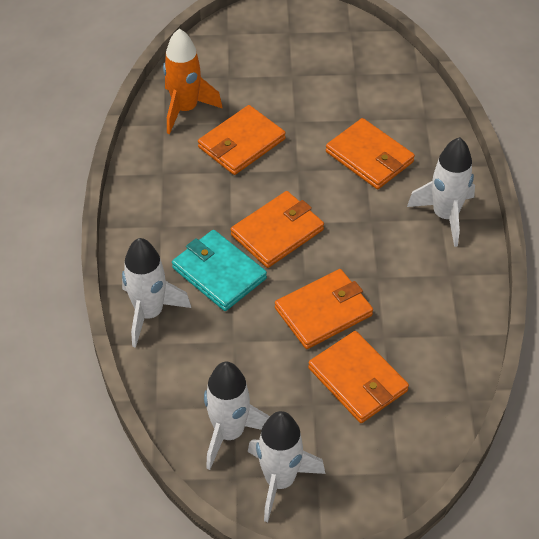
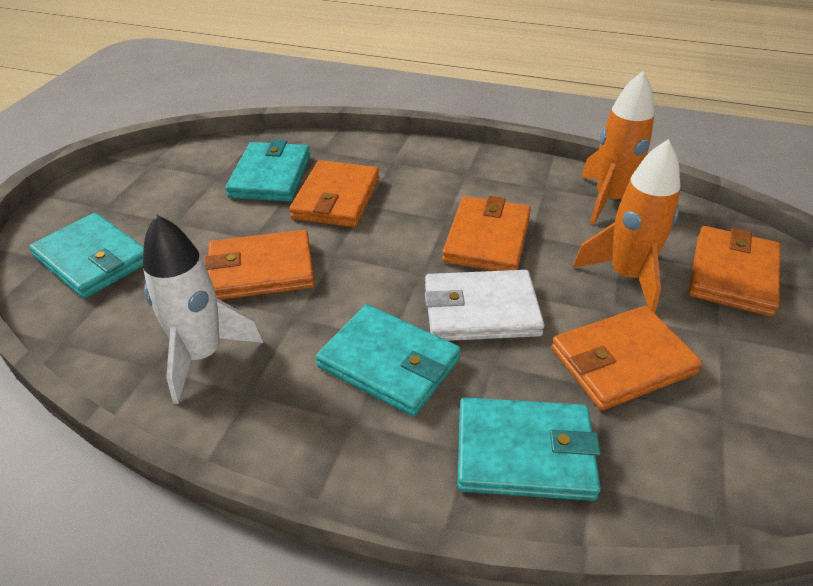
orange rocket: [163,29,223,134] = 1 -> [573,139,680,313] [581,71,654,225] = 2
turquoise wallet: [172,230,267,311] = 1 -> [29,213,144,299] [225,140,310,202] [316,304,461,417] [457,397,601,501] = 4
white rocket: [122,238,191,348] [204,362,270,470] [248,411,326,522] [407,137,475,247] = 4 -> [143,214,263,404] = 1
white wallet: none = 0 -> [425,270,545,341] = 1

